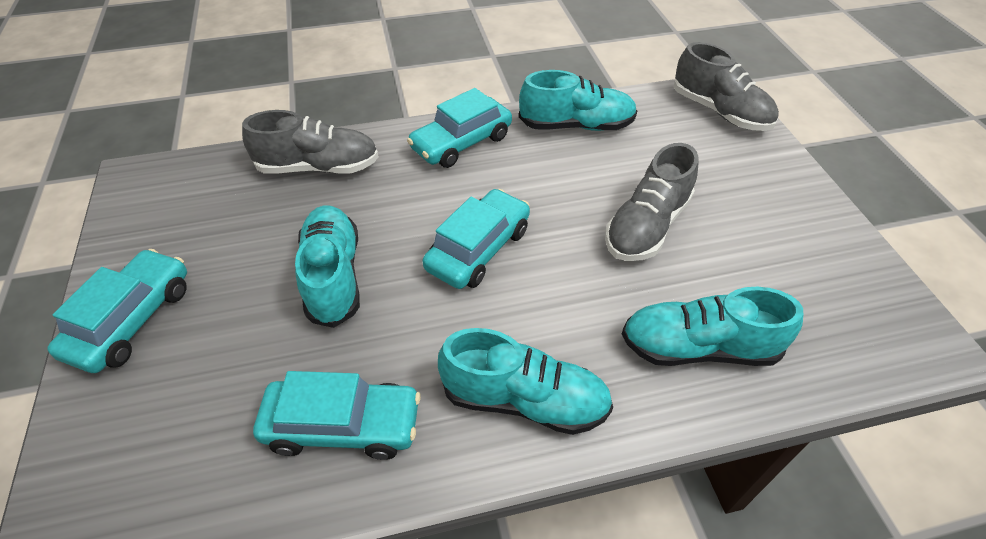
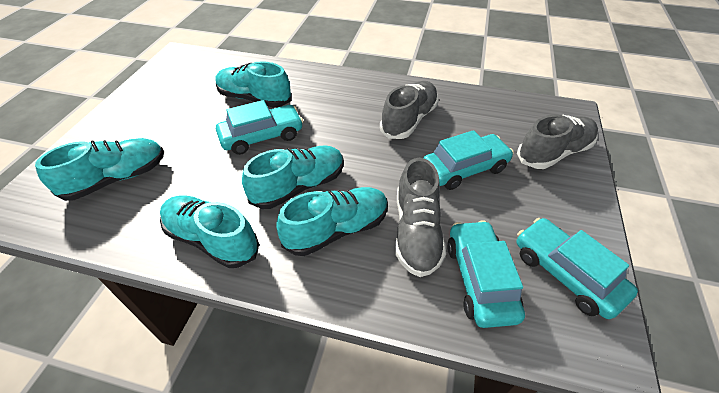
turquoise shoe: [295,205,360,328] [438,328,613,435] [519,70,637,131] [622,287,803,366] = 4 -> [35,138,164,201] [160,195,259,268] [215,61,291,108] [242,145,344,209] [276,187,388,256] = 5

